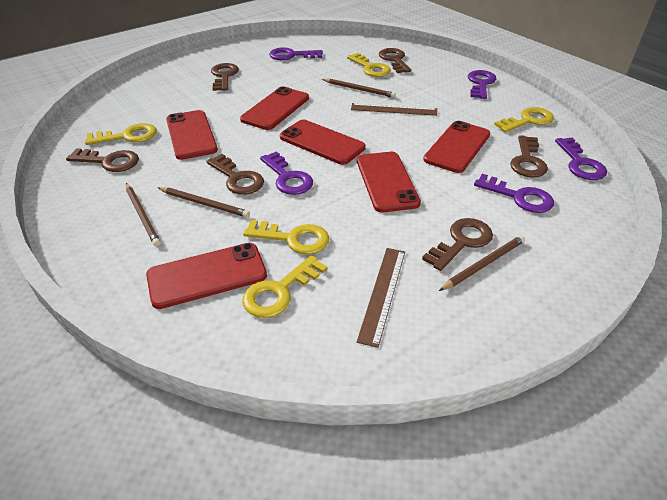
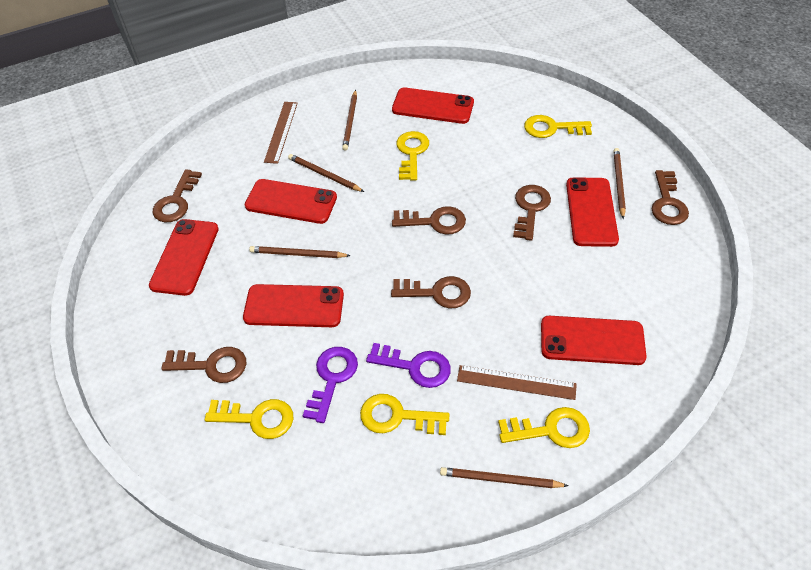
brown pencil: [126,183,161,246] [157,187,250,217] [322,79,396,98] [439,235,525,291] = 4 -> [249,246,350,258] [288,154,364,192] [342,90,357,151] [440,467,568,488] [613,148,626,219] = 5
purple key: [260,151,313,195] [269,47,323,60] [468,70,496,99] [474,174,554,213] [555,137,607,180] = 5 -> [303,347,358,423] [366,343,451,388] = 2

